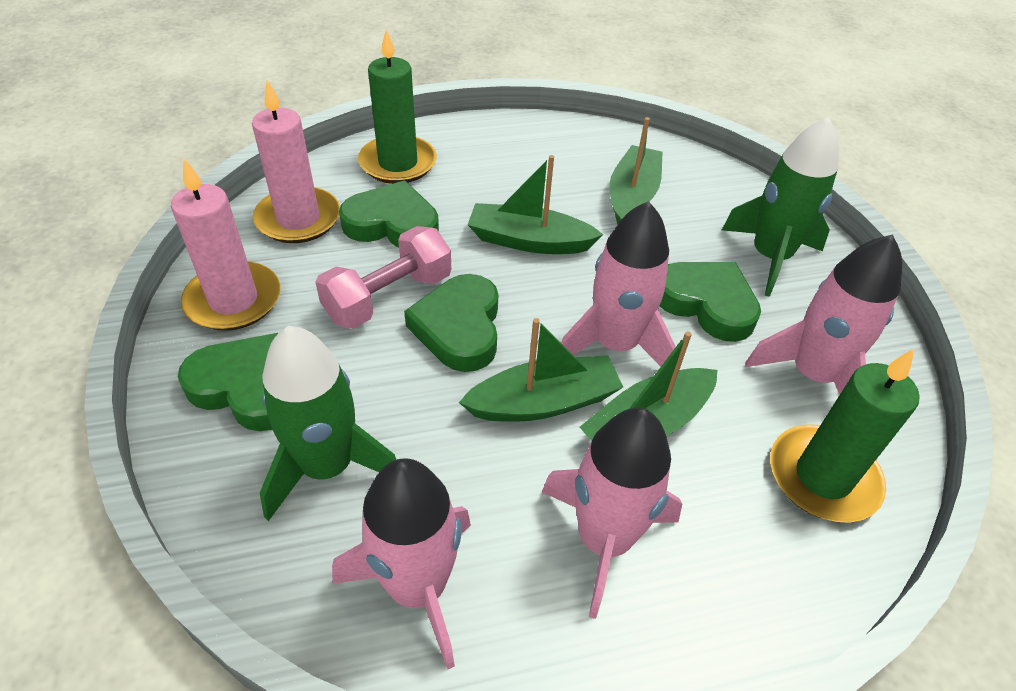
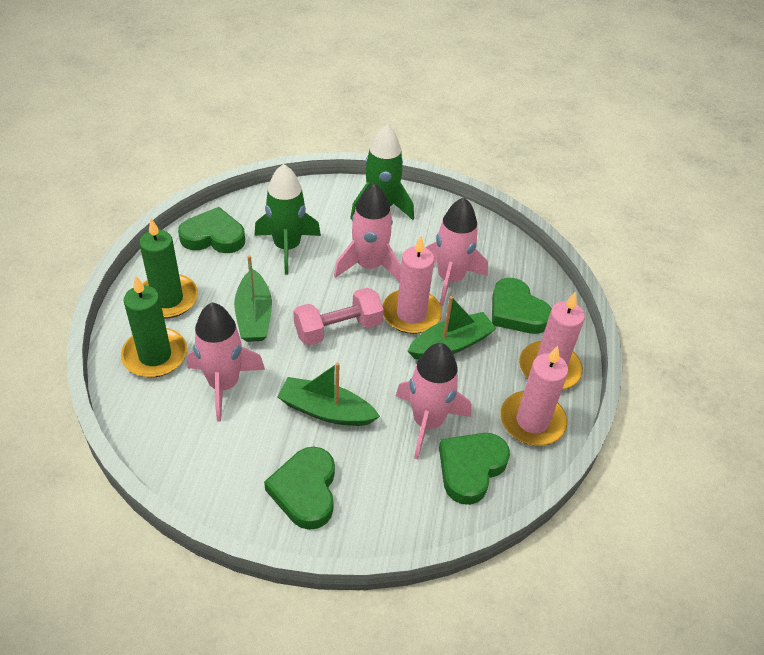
green boat: [459,318,623,422] [468,155,603,254] [580,331,718,441] [609,117,663,224] = 4 -> [234,255,272,342] [277,362,380,426] [408,296,496,359] = 3
pink candle: [171,158,280,331] [252,80,340,243] = 2 -> [382,236,442,334] [500,346,568,446] [519,292,585,390] = 3

